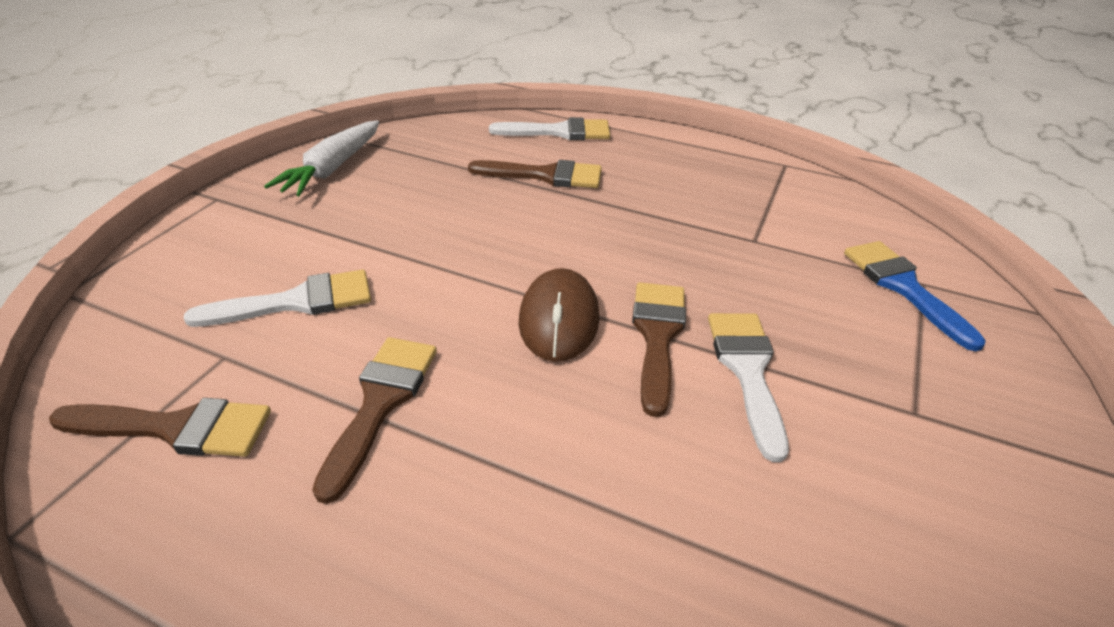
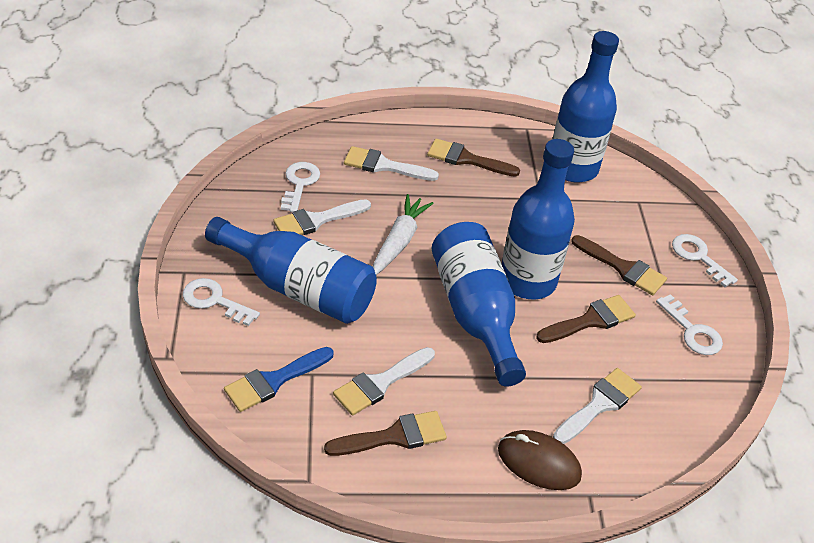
blue bottle: none = 0 -> [205,217,377,324] [432,222,526,387] [502,139,575,300] [553,31,619,182] = 4
white brush: [184,270,371,327] [489,117,610,140] [708,313,789,462] = 3 -> [273,199,371,235] [333,347,435,415] [344,146,439,181] [553,368,642,444] = 4
white key: none = 0 -> [183,278,260,326] [281,162,320,212] [656,294,723,355] [672,234,738,287] = 4

